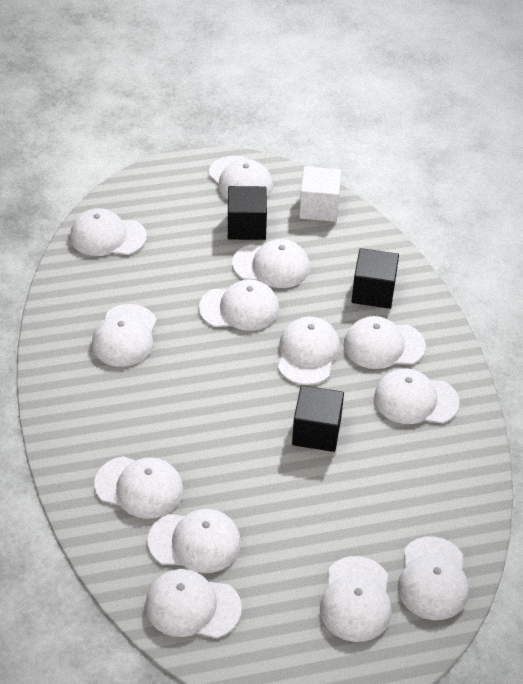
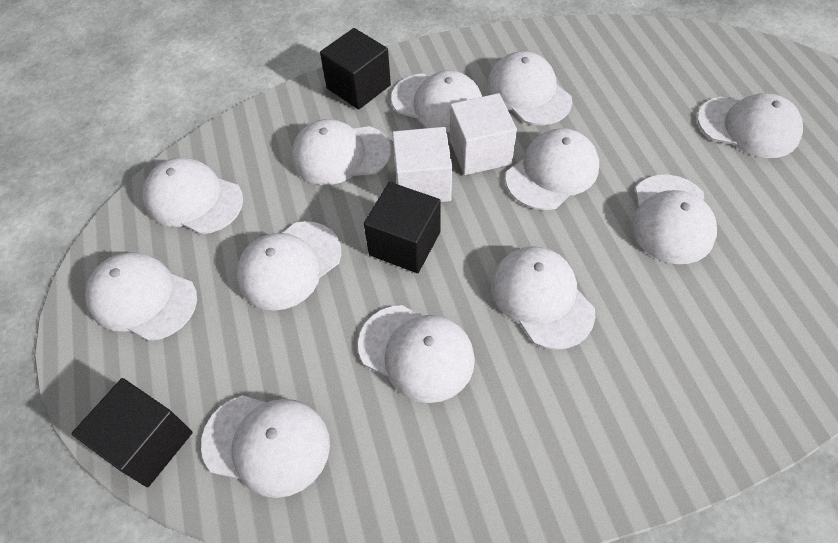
white cap: [70,208,147,256] [92,304,157,367] [94,456,183,519] [145,569,242,638] [148,509,241,573] [199,279,279,331] [209,156,273,200] [232,239,310,288] [278,317,340,385] [320,556,392,642] [344,316,426,369] [374,369,460,424] [398,536,469,620] = 13 -> [85,252,197,341] [143,158,243,234] [201,395,330,498] [236,221,341,311] [291,119,391,185] [358,305,475,403] [391,71,482,132] [487,51,572,125] [491,246,595,350] [506,128,599,210] [632,174,717,264] [698,93,803,158] = 12
white cube: [299,166,341,222] = 1 -> [392,127,452,202] [449,93,517,175] = 2

